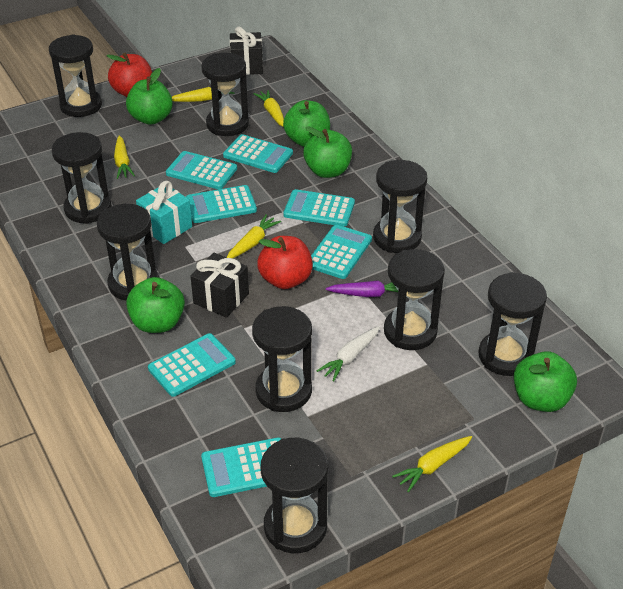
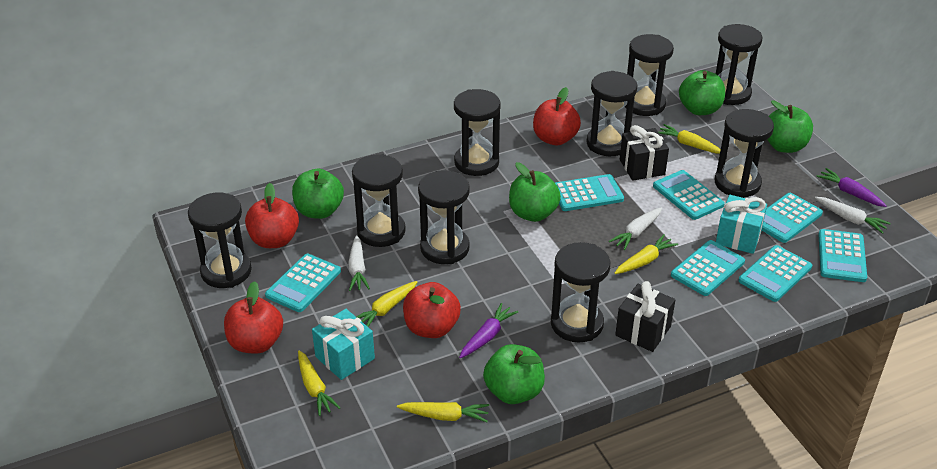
purple carrot: [326,280,398,297] = 1 -> [459,303,518,358] [816,168,887,207] = 2
red apple: [106,53,152,97] [257,236,313,289] = 2 -> [224,281,283,354] [245,183,299,248] [403,282,461,338] [533,87,581,145] = 4
turquoise gift: [136,181,192,244] = 1 -> [312,309,375,380] [716,195,767,254] = 2
white carrot: [317,326,380,382] = 1 -> [348,235,370,291] [609,207,662,250] [815,197,891,234] = 3

